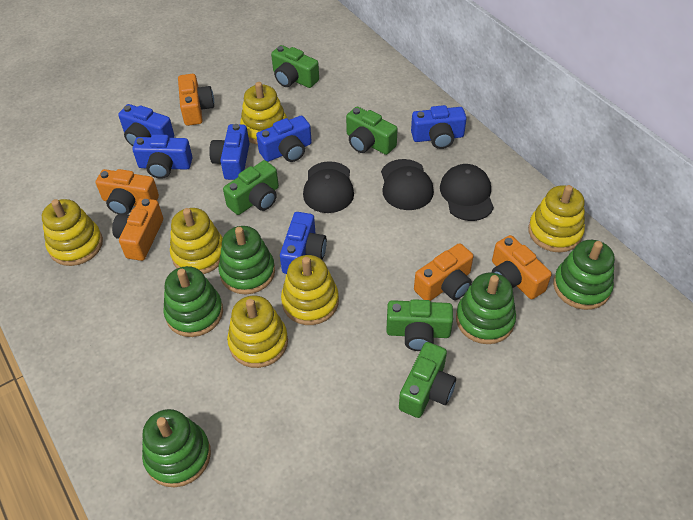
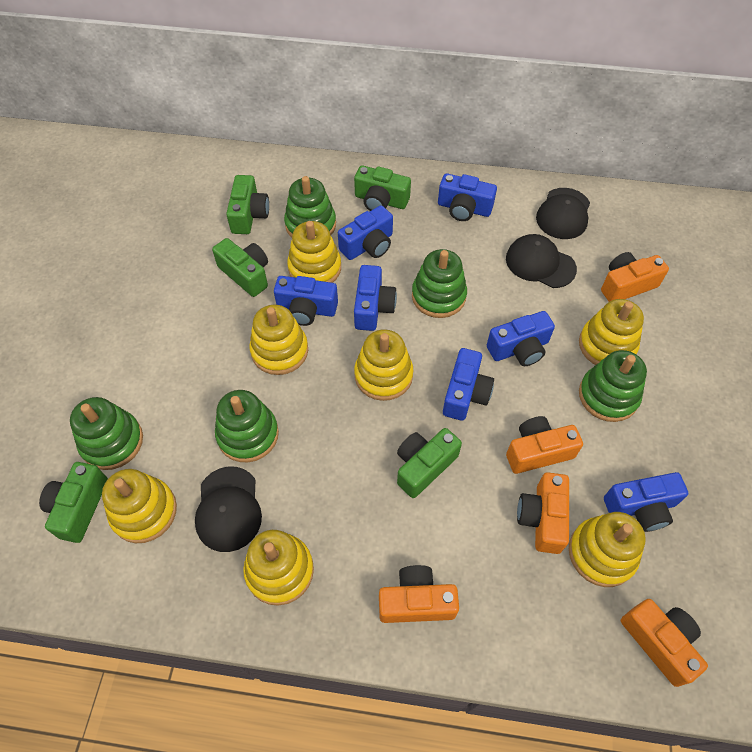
blue camera: [118,104,174,146] [132,134,192,179] [209,124,249,180] [256,116,312,162] [280,212,327,274] [411,105,467,149] = 6 -> [274,276,338,326] [338,205,393,260] [354,265,397,331] [438,173,497,221] [443,348,494,421] [487,311,555,366] [604,472,688,532] = 7
yellow stacking toy: [42,199,103,266] [170,208,223,274] [227,295,288,368] [240,82,287,145] [281,255,339,325] [528,185,585,252] = 6 -> [102,469,177,543] [243,530,314,606] [249,305,308,375] [287,221,341,283] [354,329,413,401] [569,512,646,587] [579,299,644,365] = 7

